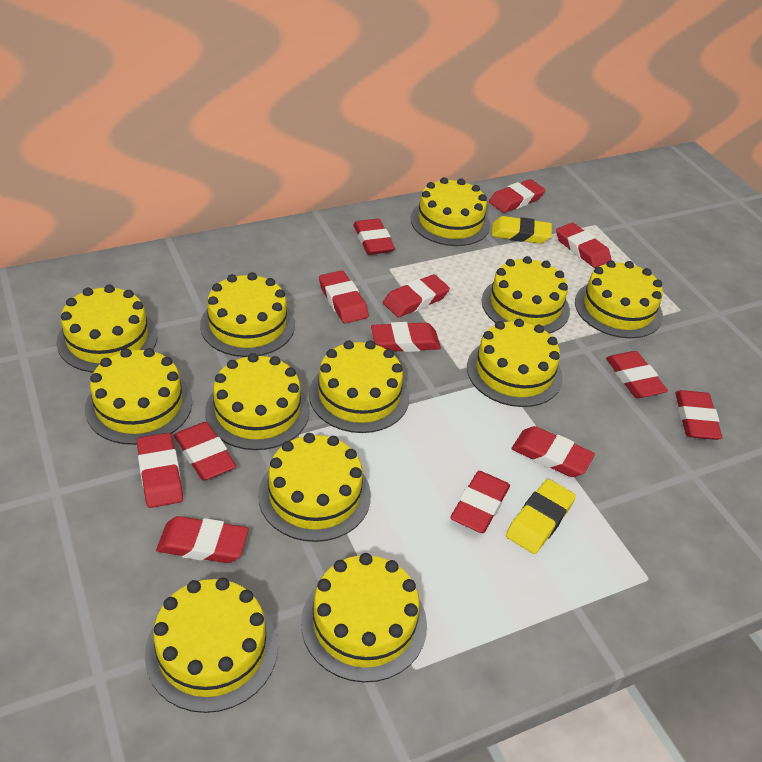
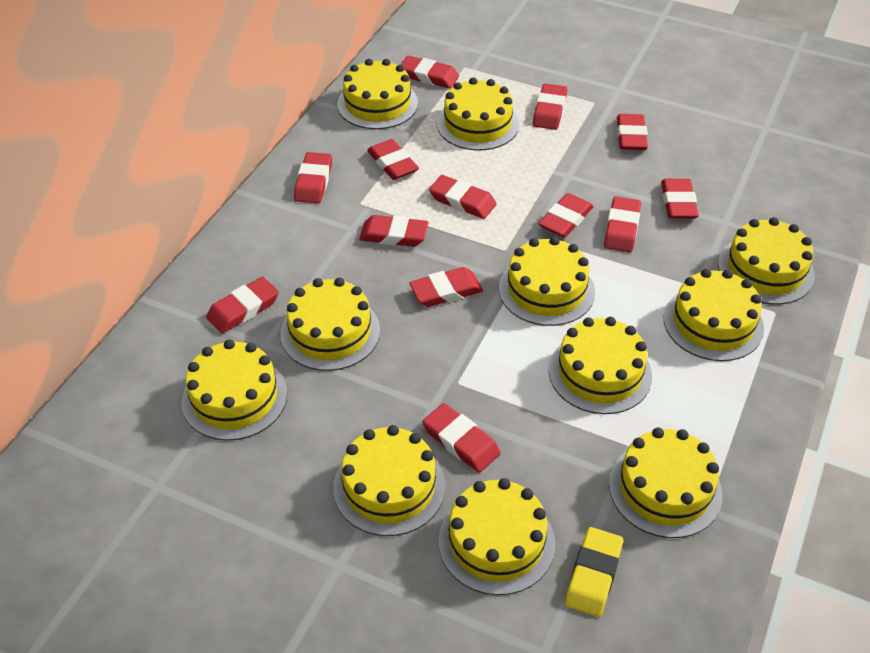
yellow cake: [56,285,157,373] [85,348,192,445] [145,578,278,713] [200,272,295,357] [205,353,310,450] [258,433,371,542] [301,553,427,682] [309,340,409,433] [411,177,490,246] [467,319,563,407] [482,256,570,333] [575,260,663,338] = 12 -> [181,339,287,441] [280,278,380,371] [333,425,446,536] [337,59,418,129] [437,77,519,150] [438,478,555,595] [499,237,595,326] [549,317,652,414] [609,427,723,538] [664,269,764,361] [718,217,815,305] = 11
yellow eraser: [491,216,552,244] [506,479,576,554] = 2 -> [565,527,623,617] = 1

